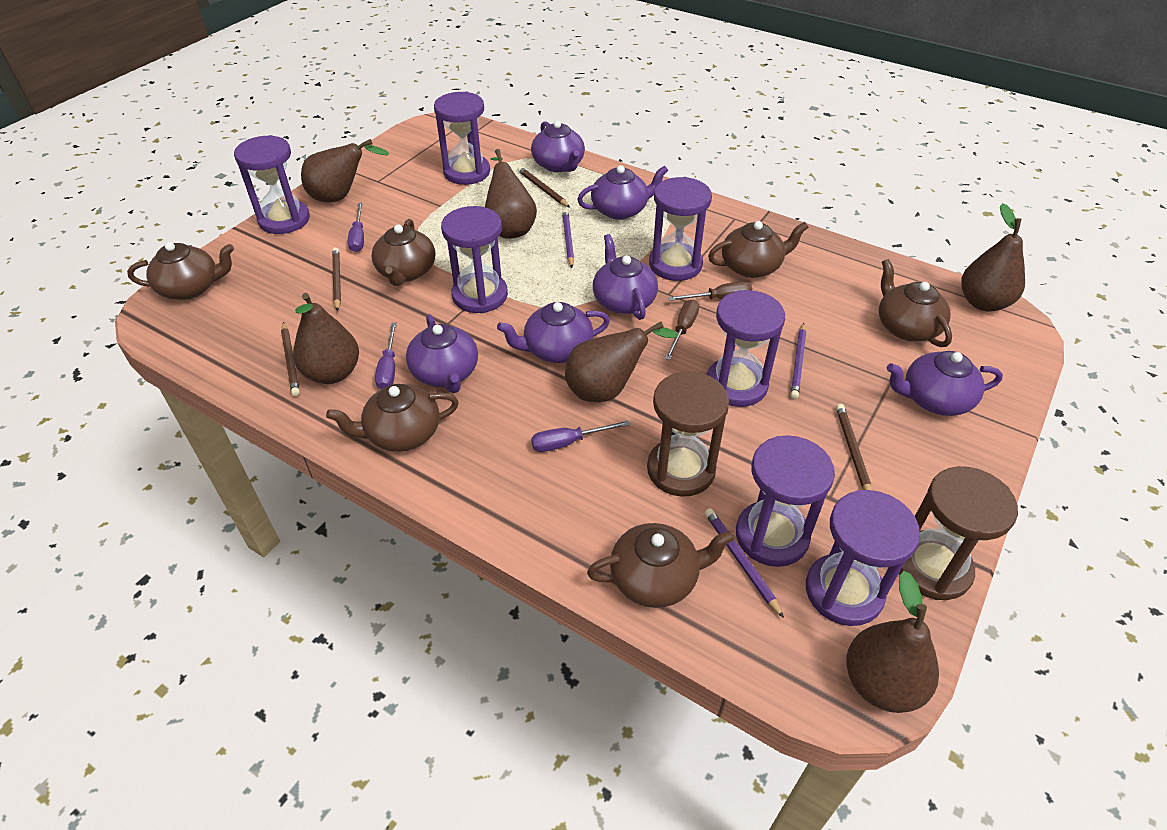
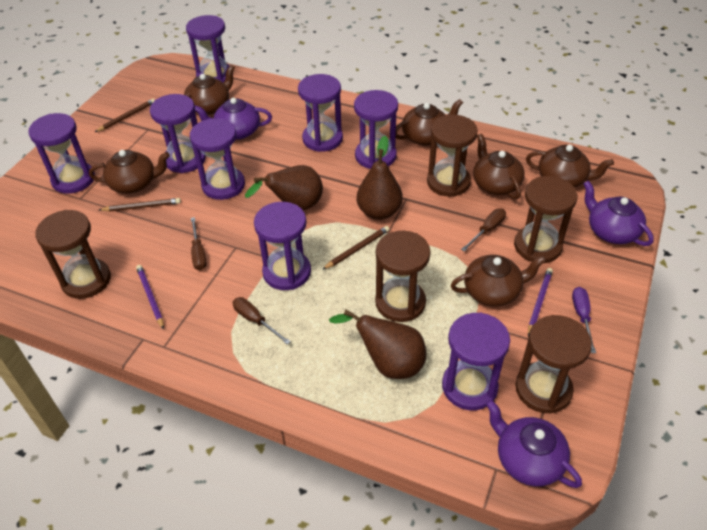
brown hourglass: [647,371,729,497] [899,466,1018,600] = 2 -> [35,210,111,299] [375,231,430,322] [427,115,478,196] [514,176,577,263] [515,315,592,414] = 5
brown pear: [293,293,359,384] [301,139,389,202] [485,149,537,238] [565,322,678,402] [846,571,939,713] [961,203,1025,311] = 6 -> [245,165,323,210] [329,310,426,379] [357,136,403,220] = 3
brown pencil: [281,322,300,396] [332,248,341,311] [517,166,570,207] [836,404,872,490] = 4 -> [95,99,155,132] [99,198,181,212] [322,226,390,270] = 3
brown screwdriver: [665,300,699,360] [668,282,752,301] = 2 -> [191,217,207,270] [233,297,291,345] [461,208,506,252] = 3
purple hourglass: [234,135,310,234] [434,92,490,185] [441,206,508,313] [649,177,712,281] [706,290,785,407] [736,435,835,567] [806,490,920,626] = 7 -> [28,113,95,193] [150,94,206,173] [186,15,230,82] [190,118,245,200] [254,202,311,290] [298,74,343,152] [354,90,398,169] [442,313,510,410] = 8
purple pencil: [562,210,574,268] [705,508,784,618] [791,323,806,399] = 3 -> [136,265,164,330] [528,268,553,337] = 2
purple screwdriver: [348,203,364,252] [375,322,397,389] [531,420,630,452] = 3 -> [572,287,596,353] = 1
purple teapot: [406,314,478,393] [497,302,610,363] [531,120,585,172] [577,165,668,220] [593,234,658,320] [887,351,1003,416] = 6 -> [195,98,272,140] [486,399,582,488] [583,180,654,246] = 3

